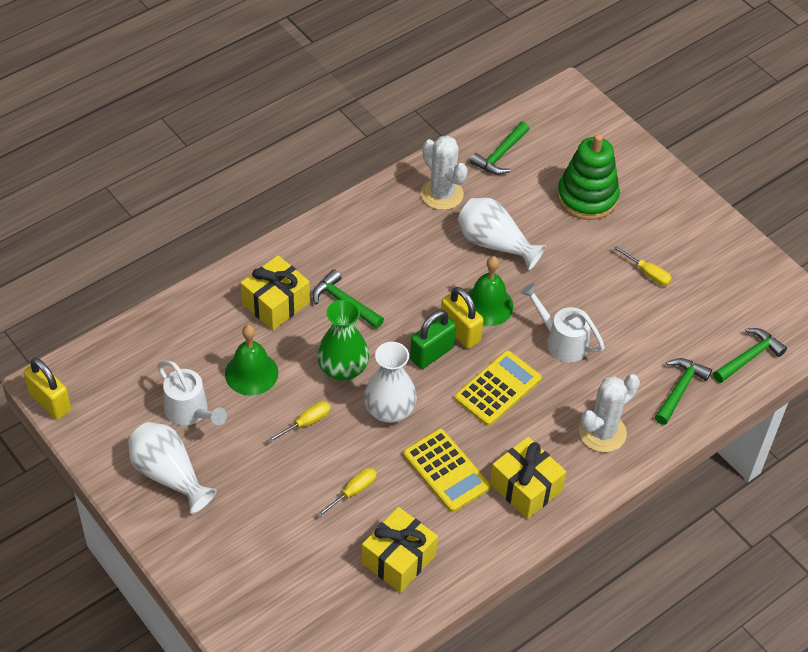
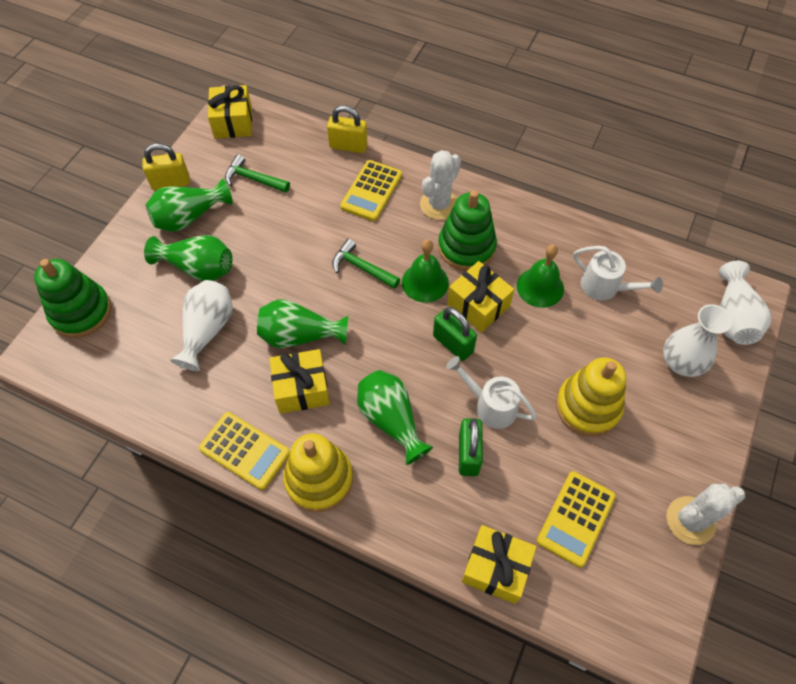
green hammer: [312,269,384,329] [470,122,529,175] [655,358,712,425] [713,328,787,383] = 4 -> [225,154,290,193] [332,239,400,289] = 2
green padlock: [410,310,456,369] = 1 -> [433,307,477,361] [459,418,483,476] = 2
green stacking toy: [557,134,620,220] = 1 -> [34,259,111,338] [438,190,497,271] = 2
green vase: [317,299,369,380] = 1 -> [144,235,232,281] [146,178,233,232] [257,299,348,348] [357,370,433,465] = 4
yellow calculator: [403,429,491,512] [454,350,542,426] = 2 -> [199,412,290,490] [340,160,402,221] [537,471,616,568] = 3
yellow gift: [241,255,310,330] [362,507,438,593] [490,437,566,519] = 3 -> [208,85,252,139] [269,349,330,414] [447,261,514,332] [462,525,537,604] = 4
yellow screwdriver: [267,401,331,443] [317,468,377,517] [613,246,672,286] = 3 -> none = 0
yellow stacking toy: none = 0 -> [283,433,353,512] [556,357,626,437] = 2

